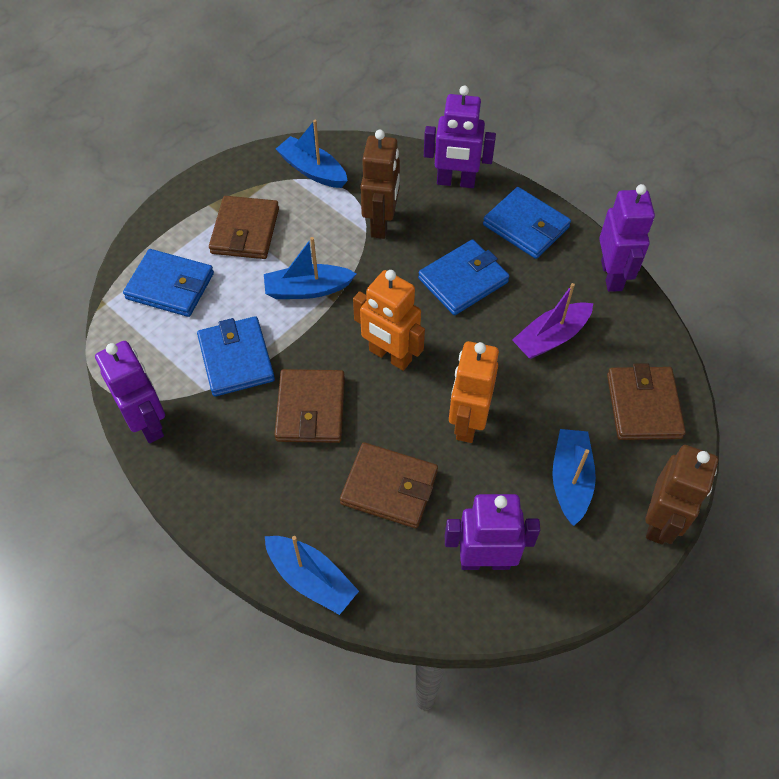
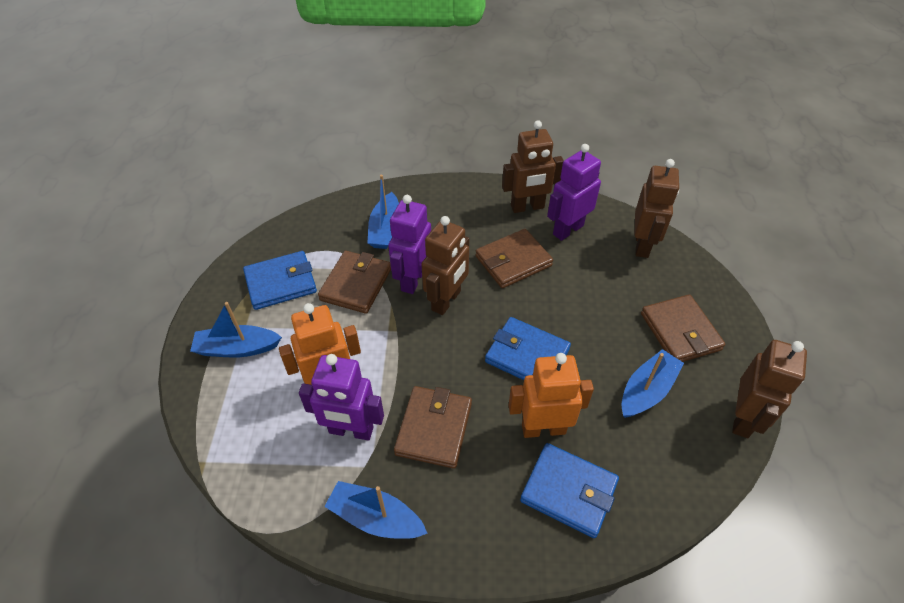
blue wallet: [123,249,214,317] [197,316,275,396] [418,239,509,315] [483,187,571,259] = 4 -> [243,251,317,310] [485,317,571,380] [520,443,619,538] = 3
brown robot: [360,130,400,239] [645,445,718,545] = 2 -> [421,216,469,315] [502,120,564,213] [635,159,679,258] [732,340,807,438] = 4
purple boat: [512,283,593,359] = 1 -> none = 0
purple robot: [95,341,165,443] [424,86,496,188] [445,494,540,570] [599,184,655,292] = 4 -> [299,354,384,440] [388,195,431,294] [547,144,601,241] = 3

